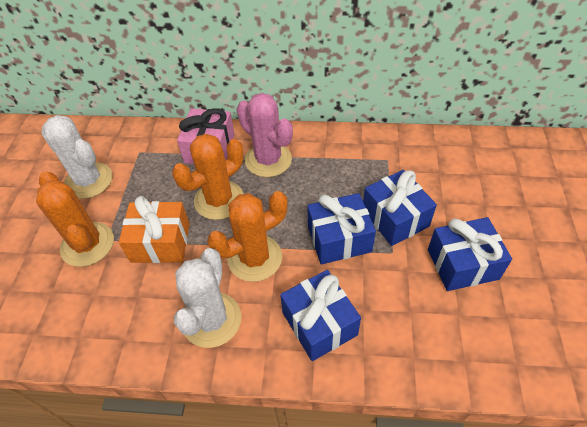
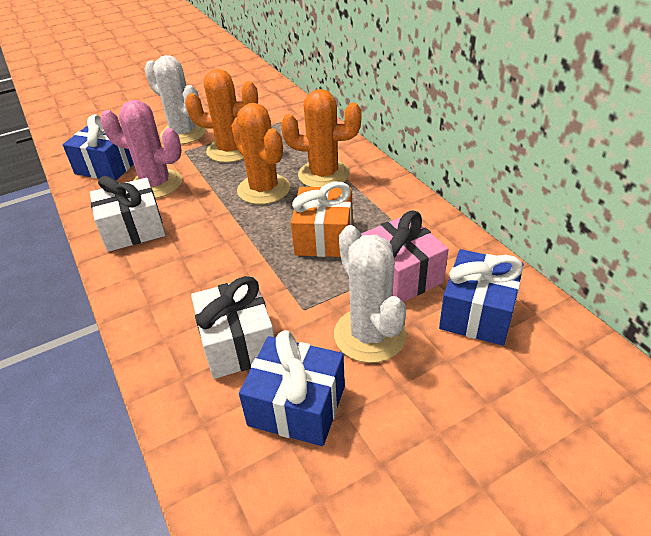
blue gift: [280,270,361,361] [307,193,376,264] [363,170,437,246] [428,217,512,291] = 4 -> [63,114,134,181] [239,330,345,446] [439,249,524,346] = 3
white gift: none = 0 -> [90,176,166,252] [191,276,274,379] = 2

